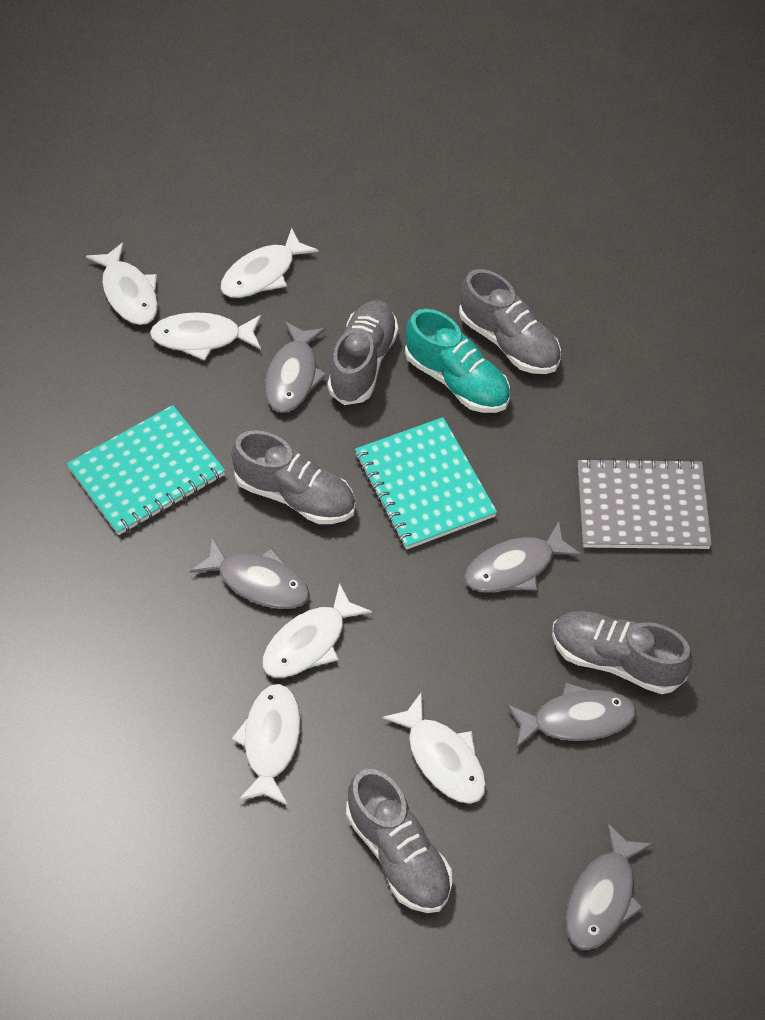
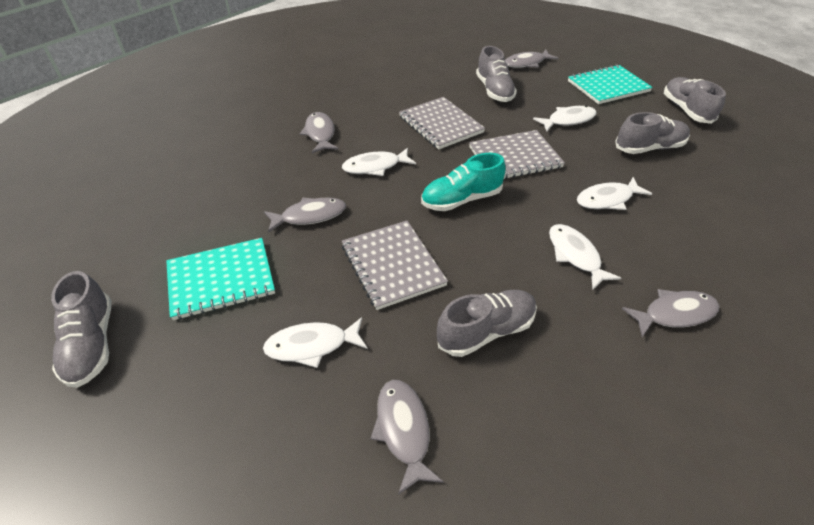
grey notebook: [578,458,712,549] = 1 -> [342,221,448,310] [399,97,485,149] [469,130,565,179] = 3
white fish: [86,242,158,325] [150,312,261,361] [220,228,319,298] [232,684,300,805] [262,583,372,678] [383,693,486,804] = 6 -> [263,317,368,368] [342,148,416,176] [533,106,597,131] [549,224,621,289] [577,177,652,210] = 5

